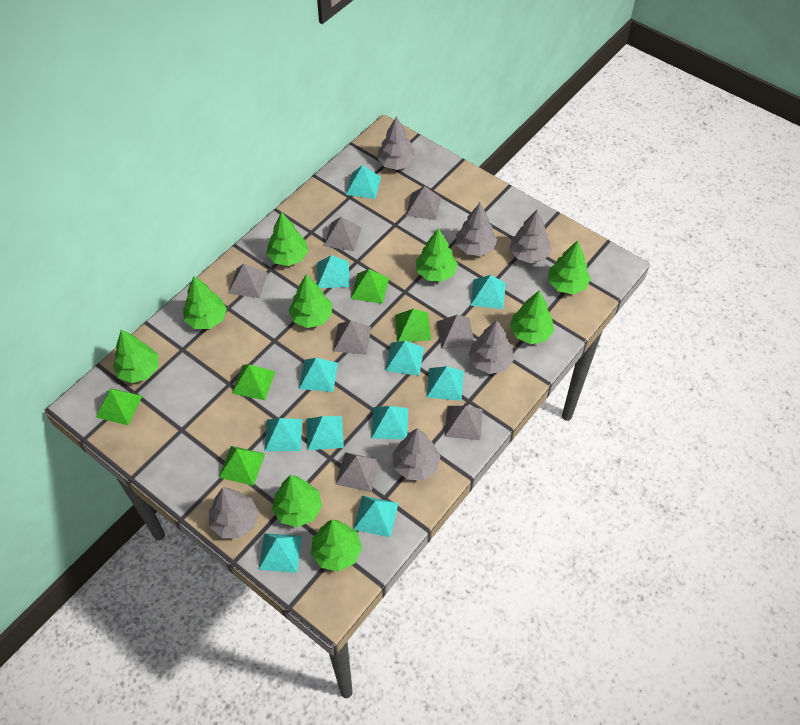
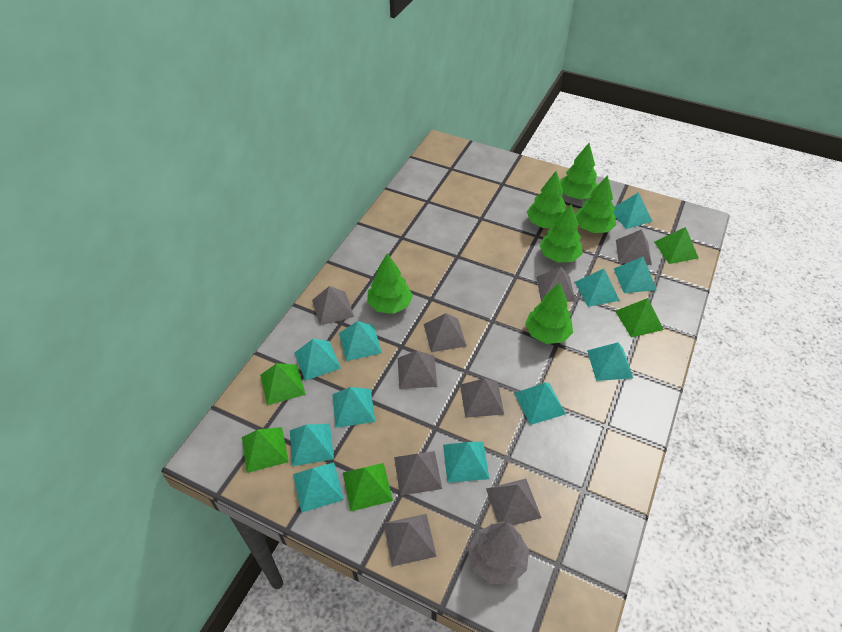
green tree: [113,329,158,383] [183,276,227,329] [266,212,309,266] [272,475,322,527] [289,274,332,328] [311,520,362,572] [416,228,458,282] [510,290,554,344] [548,240,591,294] = 9 -> [367,253,413,314] [525,283,573,344] [527,171,566,228] [539,204,583,263] [560,143,598,200] [575,175,616,233] = 6
grey pyramid: [228,264,268,298] [324,217,362,251] [333,320,371,355] [336,452,380,492] [406,186,441,220] [437,315,474,349] [445,406,483,440] = 7 -> [312,286,354,326] [384,514,437,567] [394,451,442,496] [398,351,437,389] [424,313,467,352] [460,378,504,418] [486,479,542,525] [536,267,576,302] [616,229,652,265] = 9
grey tree: [209,487,259,538] [377,116,416,170] [392,428,440,480] [456,203,497,256] [469,320,514,374] [509,210,552,263] = 6 -> [468,521,529,584] = 1

